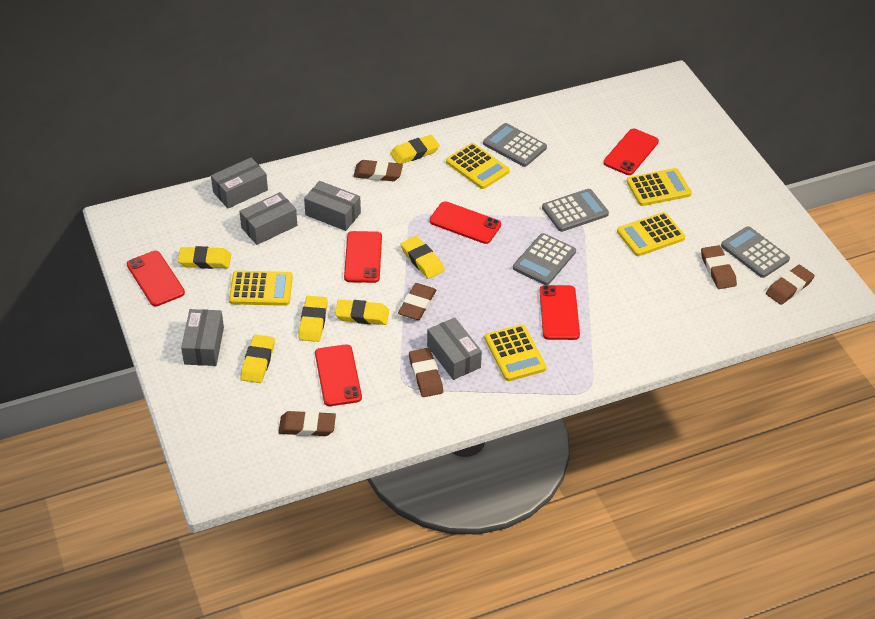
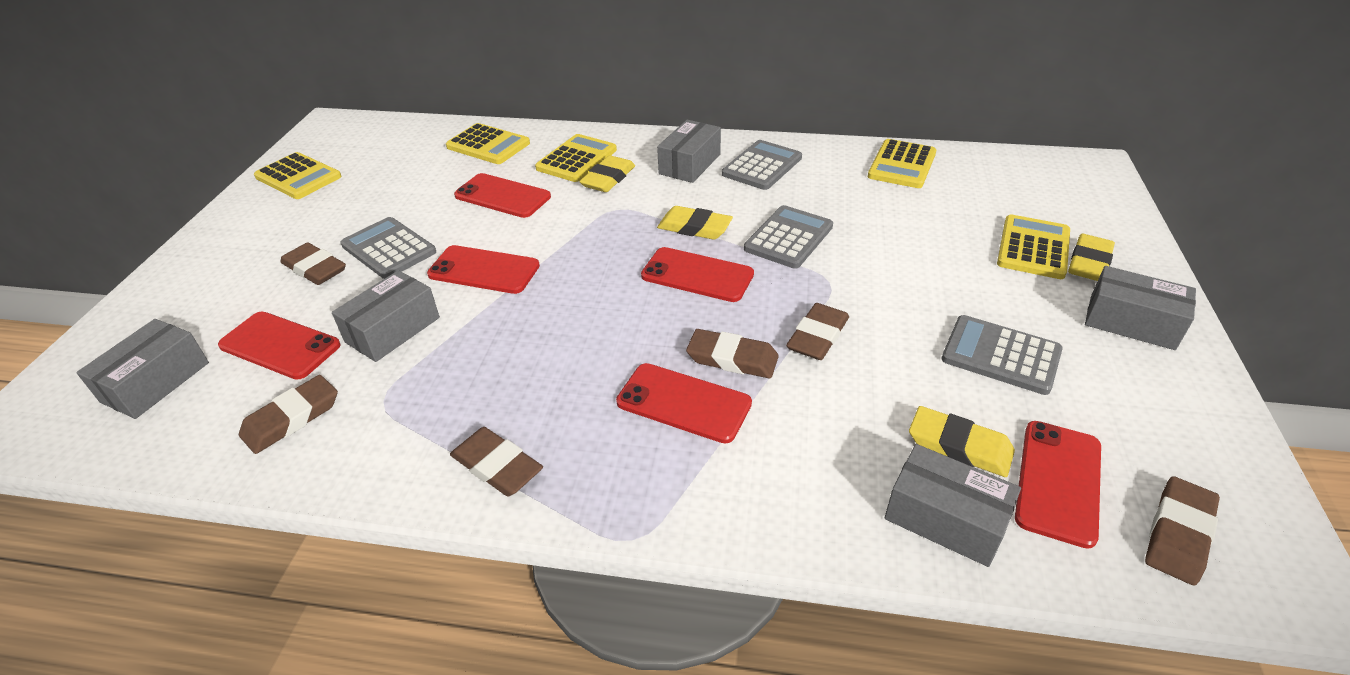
yellow eraser: [178,246,231,269] [240,334,275,383] [298,296,328,342] [335,300,389,325] [390,135,440,164] [400,236,445,279] = 6 -> [579,155,635,192] [657,206,733,240] [909,406,1015,477] [1068,234,1115,281] = 4

